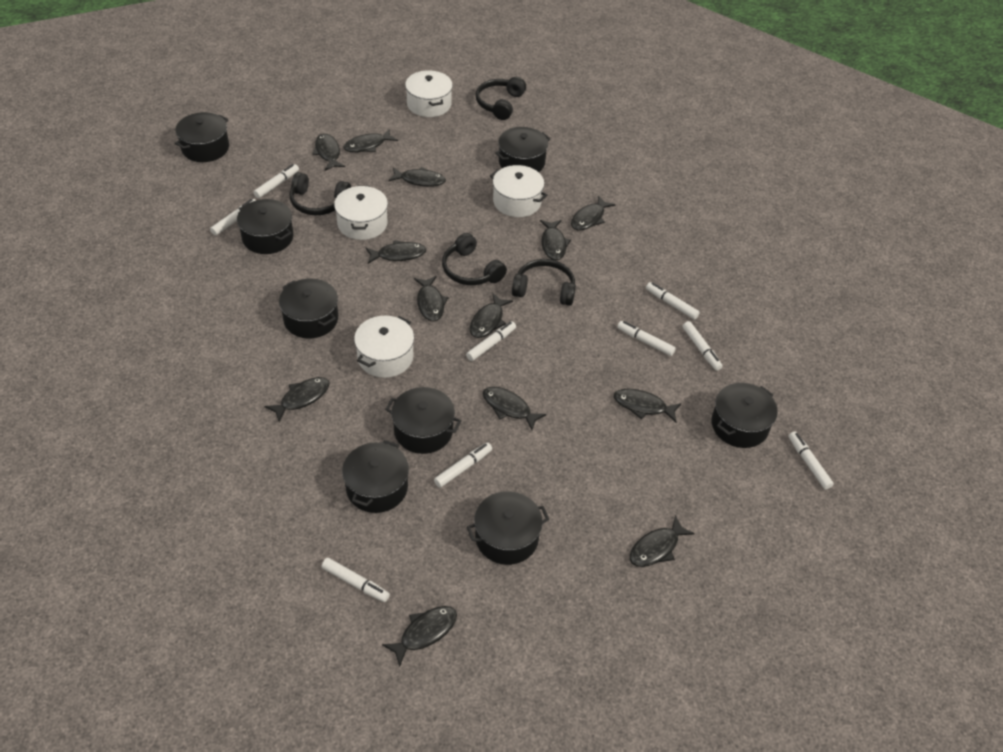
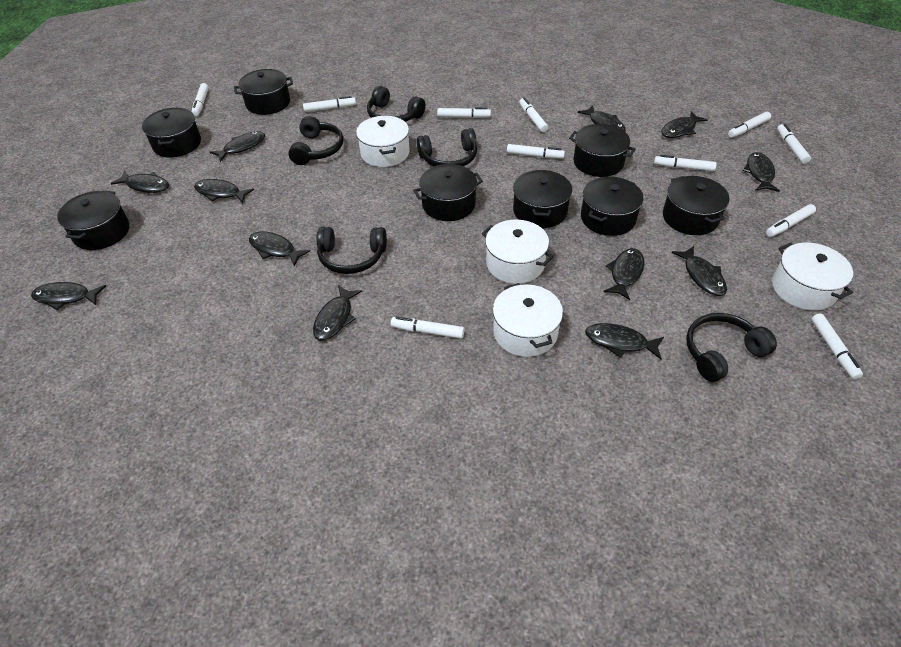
black fish: [264,377,330,422] [312,134,345,170] [343,129,398,152] [365,240,427,264] [382,606,457,667] [388,167,446,187] [414,276,449,322] [470,293,513,338] [483,387,547,430] [540,220,571,260] [571,195,615,230] [614,389,682,422] [630,515,695,567] = 13 -> [31,282,106,310] [111,171,169,193] [194,179,254,203] [210,132,265,162] [249,231,310,267] [313,285,362,340] [577,105,626,131] [585,323,664,359] [604,248,644,300] [661,111,708,138] [671,246,727,296] [743,152,780,192] = 12
black headphones: [290,172,351,215] [442,233,507,285] [476,77,526,120] [512,259,576,306] = 4 -> [288,116,343,165] [317,227,387,274] [367,86,426,122] [417,128,477,166] [686,313,777,382] = 5
white marker: [210,199,256,235] [253,164,299,198] [321,558,390,602] [434,442,492,488] [466,321,516,361] [617,321,676,356] [646,282,700,320] [682,321,723,371] [788,431,834,490] = 9 -> [192,83,209,117] [303,96,356,112] [391,316,464,339] [437,107,491,118] [507,144,565,159] [519,98,548,132] [654,155,717,172] [728,112,771,138] [766,204,816,237] [777,124,811,164] [811,314,863,379] = 11

